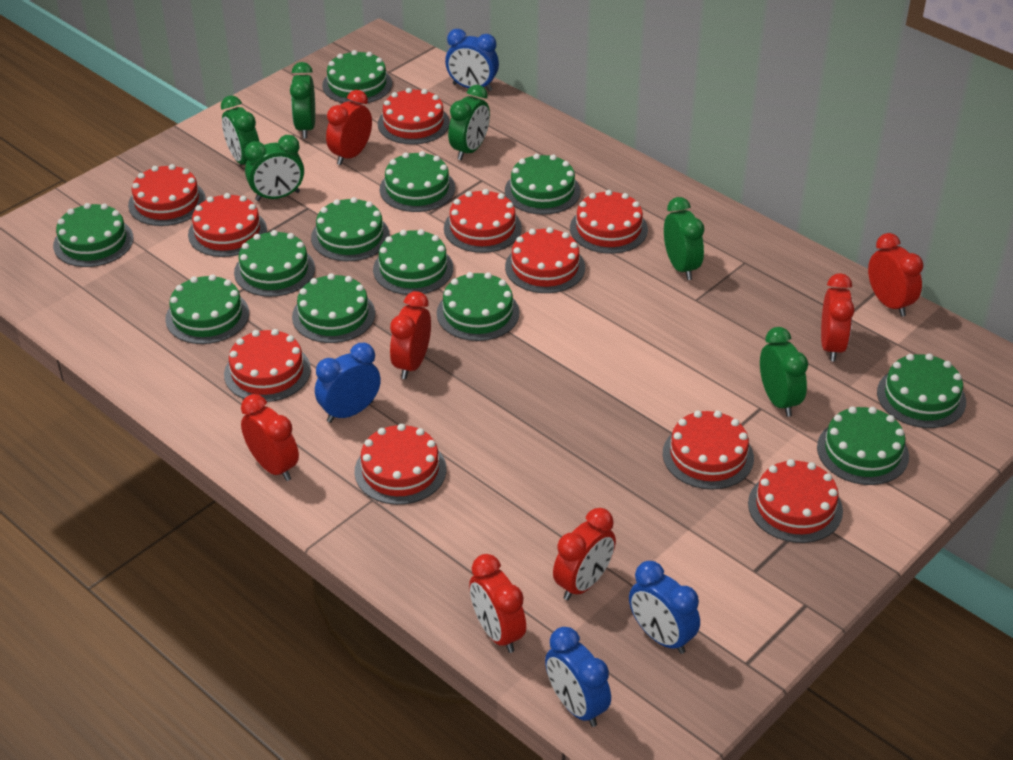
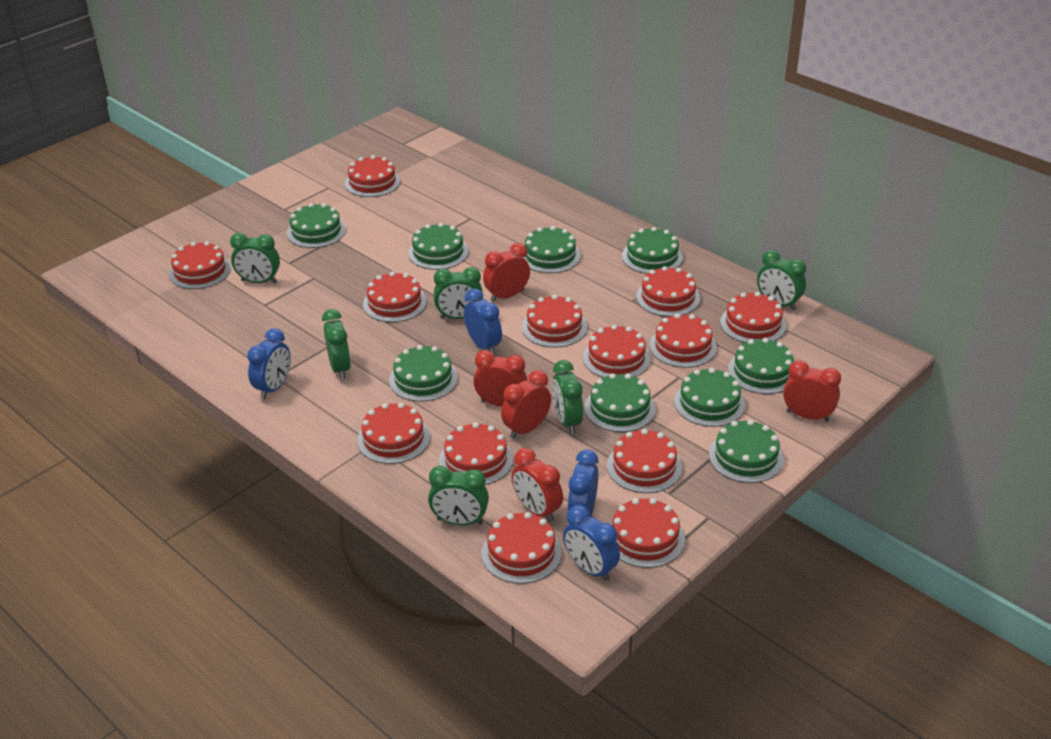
green cake: [53,203,134,267] [165,274,249,344] [234,230,315,297] [292,273,375,343] [311,197,390,261] [322,50,392,104] [373,229,453,295] [380,151,455,212] [437,272,520,341] [505,154,581,215] [817,406,909,485] [877,353,966,428] = 12 -> [287,203,346,248] [389,345,458,402] [408,223,468,270] [523,226,581,273] [585,373,656,432] [622,227,683,274] [674,368,745,427] [709,420,784,483] [728,338,794,394] = 9
red cake: [128,164,206,226] [188,193,267,257] [224,329,311,402] [355,424,446,505] [378,88,450,144] [444,189,522,253] [505,227,585,293] [570,190,648,254] [663,411,754,489] [748,459,843,543] = 10 -> [169,241,231,289] [345,155,400,197] [357,403,430,464] [363,272,427,322] [439,422,513,485] [481,512,562,584] [522,295,587,348] [583,325,651,378] [607,429,682,493] [609,498,685,568] [636,266,700,317] [649,313,717,368] [720,292,786,343] = 13
red clock: [241,394,299,481] [326,90,372,165] [390,291,431,379] [469,554,526,653] [553,508,616,600] [821,273,854,362] [868,233,923,317] = 7 -> [473,350,527,407] [483,243,530,302] [501,370,551,439] [512,448,563,522] [783,360,841,422] = 5

